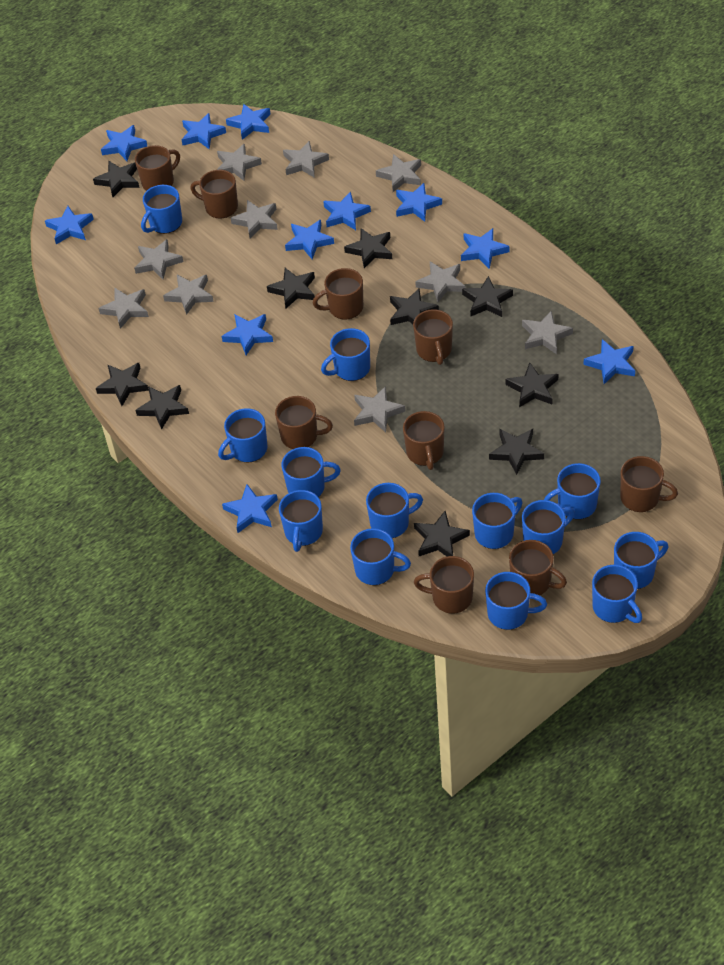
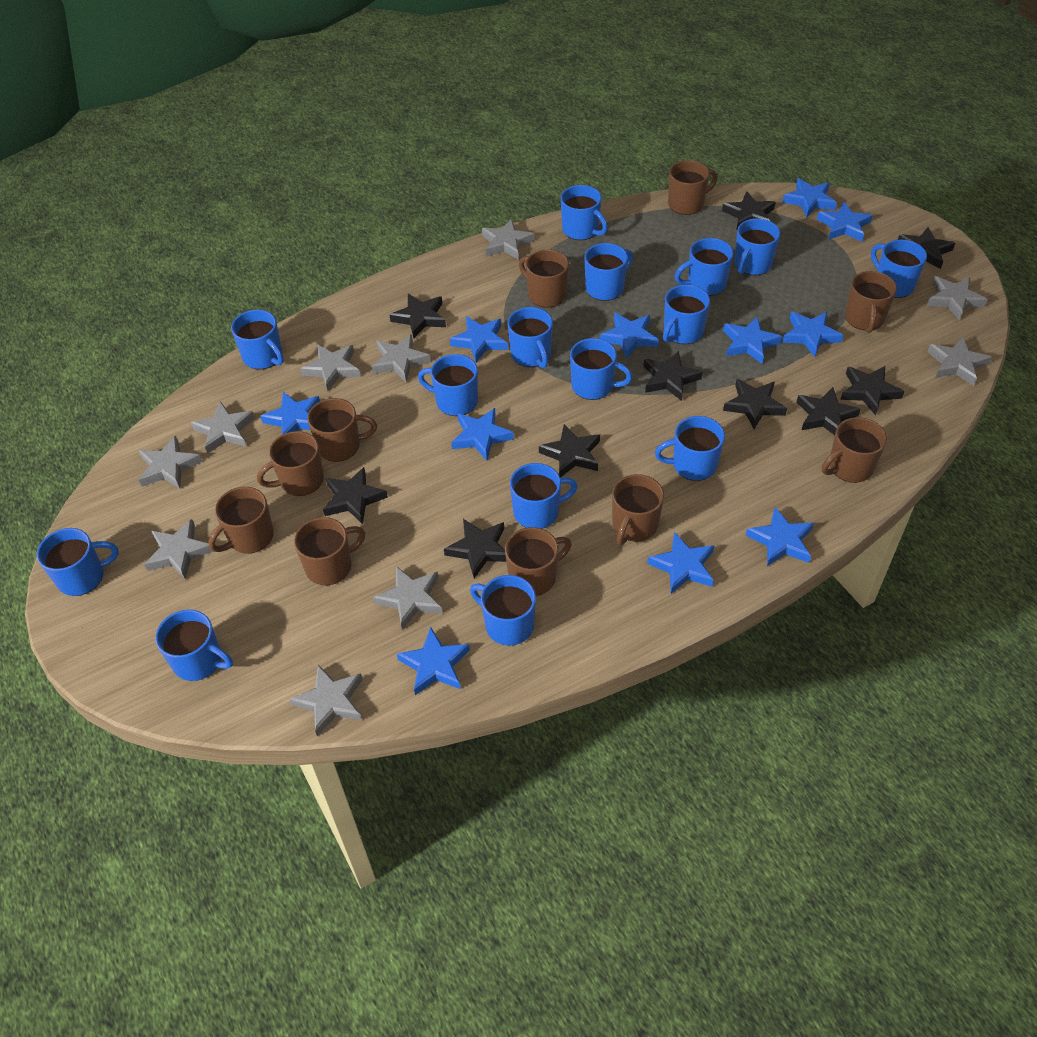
blue mug: [141,185,182,234] [218,408,267,463] [279,490,323,552] [282,447,341,497] [321,328,370,381] [350,528,411,585] [366,483,423,538] [472,493,522,549] [485,572,547,630] [522,500,575,554] [544,463,601,519] [592,565,642,623] [614,532,669,589] = 13 -> [37,528,119,596] [155,609,233,681] [231,310,284,370] [418,354,478,416] [470,575,536,646] [507,307,553,368] [510,463,578,529] [561,185,608,240] [570,338,632,400] [585,243,633,301] [655,416,725,481] [663,285,710,344] [675,238,733,296] [734,218,780,276] [871,240,927,298] = 15
brown mug: [135,145,180,191] [190,170,238,219] [275,396,333,449] [313,268,363,320] [403,411,445,470] [413,309,453,365] [414,556,474,614] [509,540,567,595] [620,456,678,512] = 9 -> [209,487,274,554] [257,431,324,496] [294,517,365,586] [307,398,377,462] [505,527,572,596] [519,250,569,308] [612,474,664,545] [668,160,718,215] [822,417,887,483] [845,271,897,333] = 10

